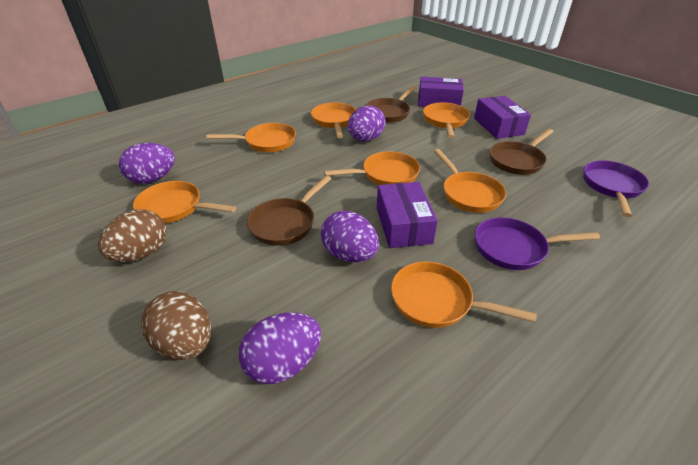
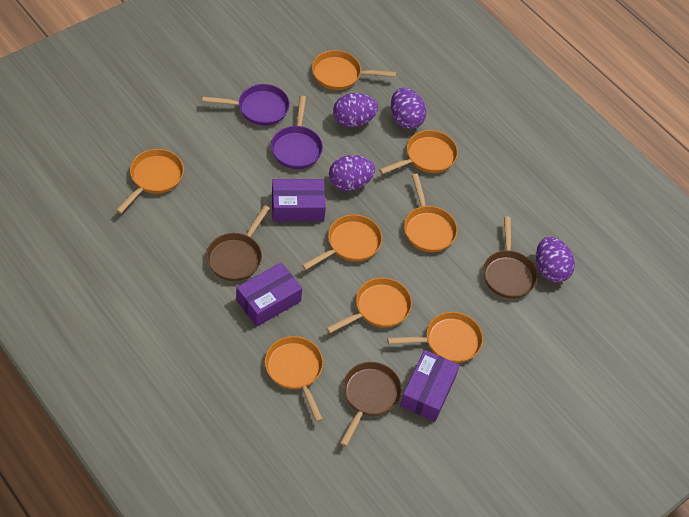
brown egg: [98,209,167,262] [141,291,211,360] = 2 -> none = 0
orange pan: [133,181,236,223] [207,123,296,153] [311,102,356,138] [324,151,420,185] [391,261,537,328] [423,102,470,138] [434,149,506,213] = 7 -> [116,149,184,214] [265,336,323,422] [302,215,382,270] [312,50,396,90] [326,278,412,333] [379,130,458,174] [387,312,483,363] [404,174,457,252] = 8

